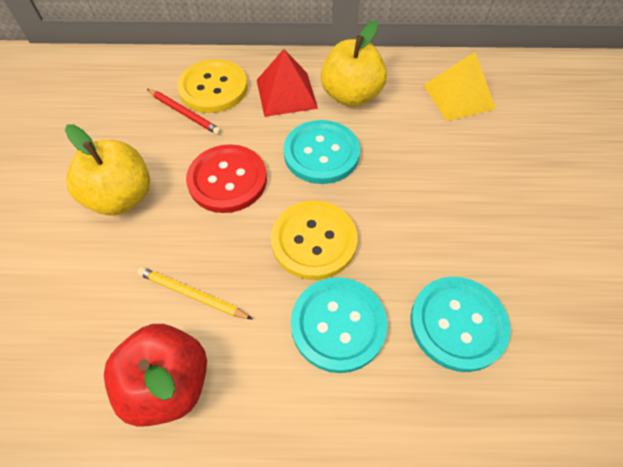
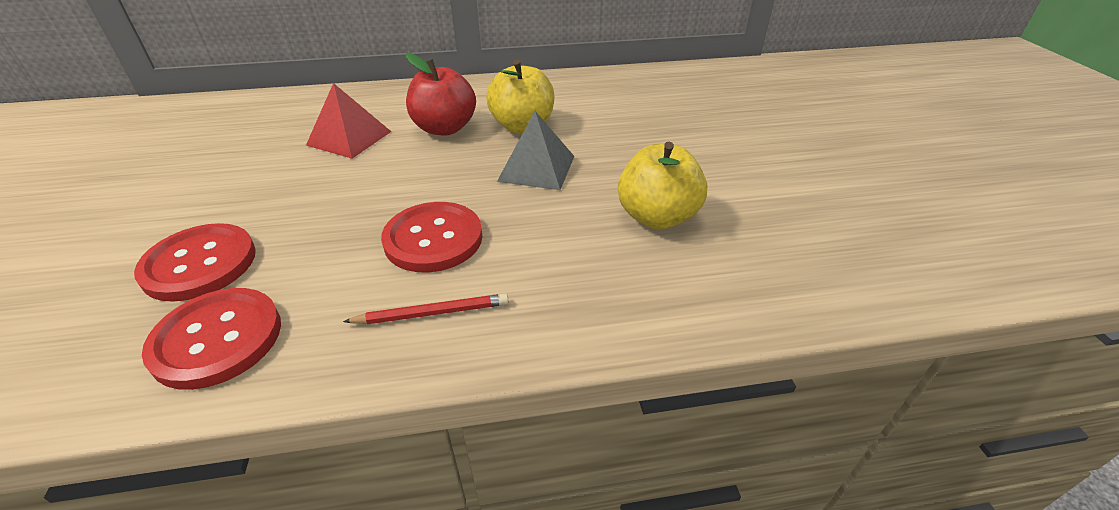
grey pyramid: none = 0 -> [497,111,574,190] = 1
red button: [186,144,267,213] = 1 -> [134,223,256,302] [142,288,281,390] [381,202,483,272] = 3
turquoise button: [283,120,360,184] [291,277,387,373] [410,277,511,372] = 3 -> none = 0
yellow button: [177,59,248,113] [271,201,357,280] = 2 -> none = 0
yellow pencil: [137,267,252,319] = 1 -> none = 0
yellow pyramid: [424,52,496,121] = 1 -> none = 0

